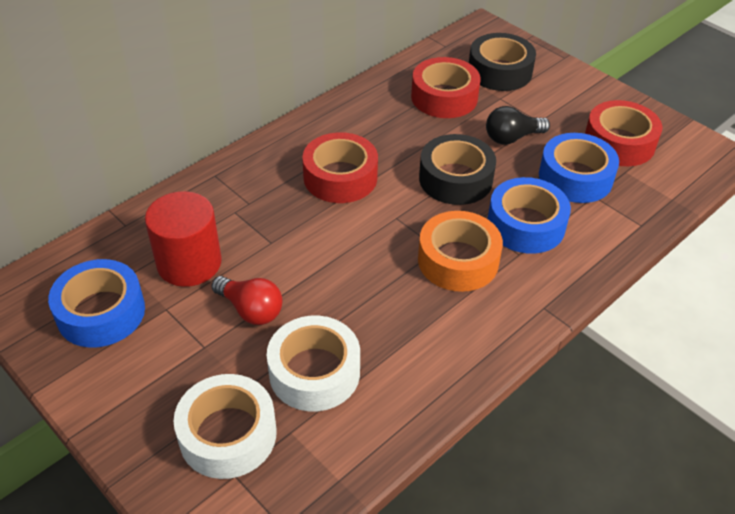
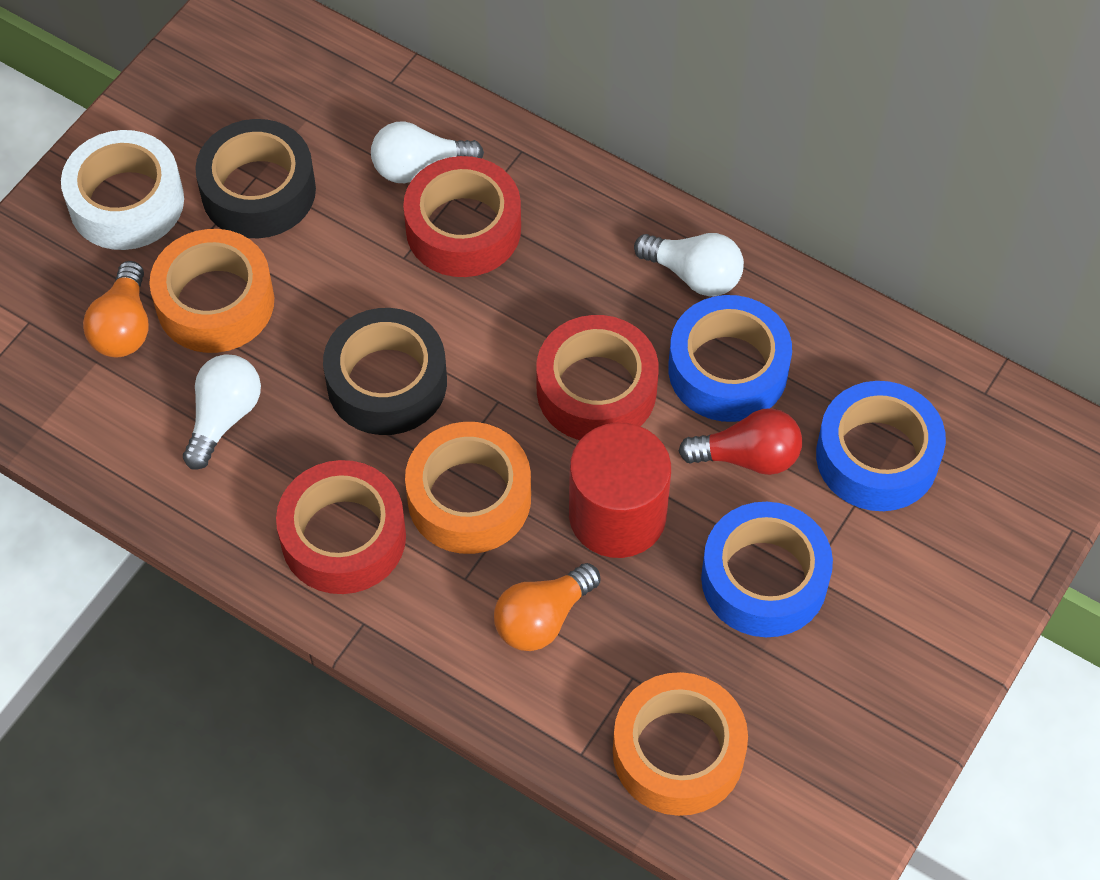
black light bulb: [486,106,550,145] = 1 -> none = 0
orange light bulb: none = 0 -> [83,261,149,357] [494,563,600,651] = 2
orange tape: [418,211,503,292] = 1 -> [149,229,274,353] [405,422,531,554] [613,672,748,816] = 3
white light bulb: none = 0 -> [183,354,261,470] [371,121,484,183] [634,233,744,296] = 3
white tape: [174,374,276,479] [267,316,360,411] = 2 -> [61,130,184,250] = 1

